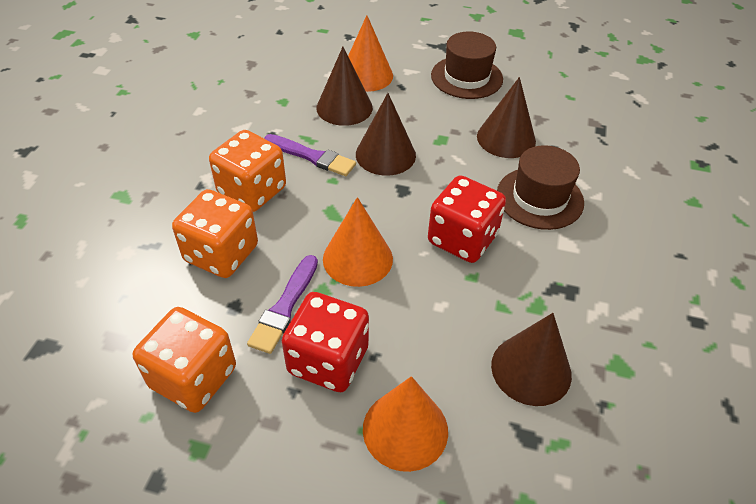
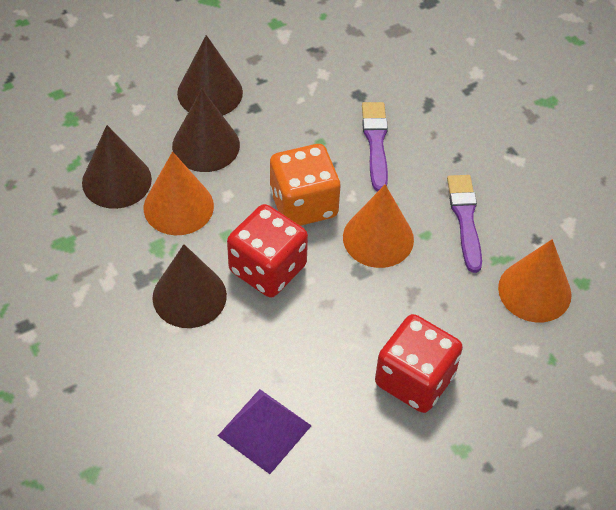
brown hat: [431,32,503,99] [497,145,584,230] = 2 -> none = 0
orange dice: [133,307,236,413] [172,189,258,278] [209,130,286,212] = 3 -> [270,144,340,226] = 1
purple pyramid: none = 0 -> [218,389,312,474] = 1

